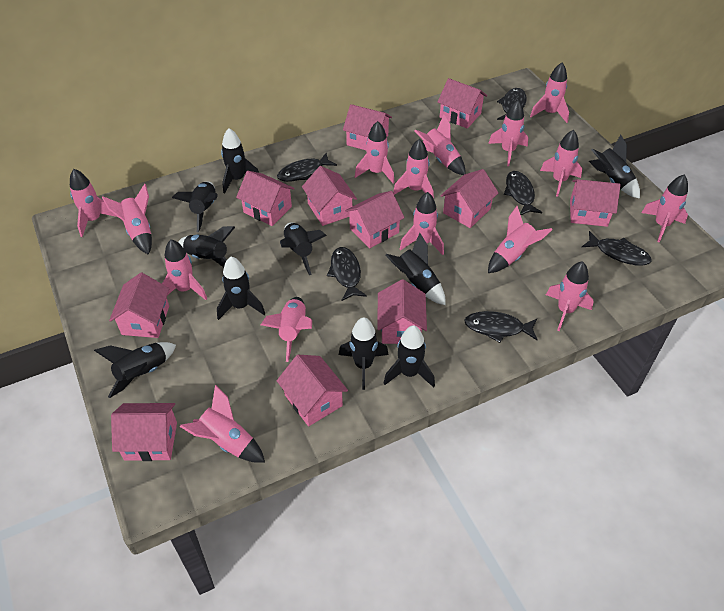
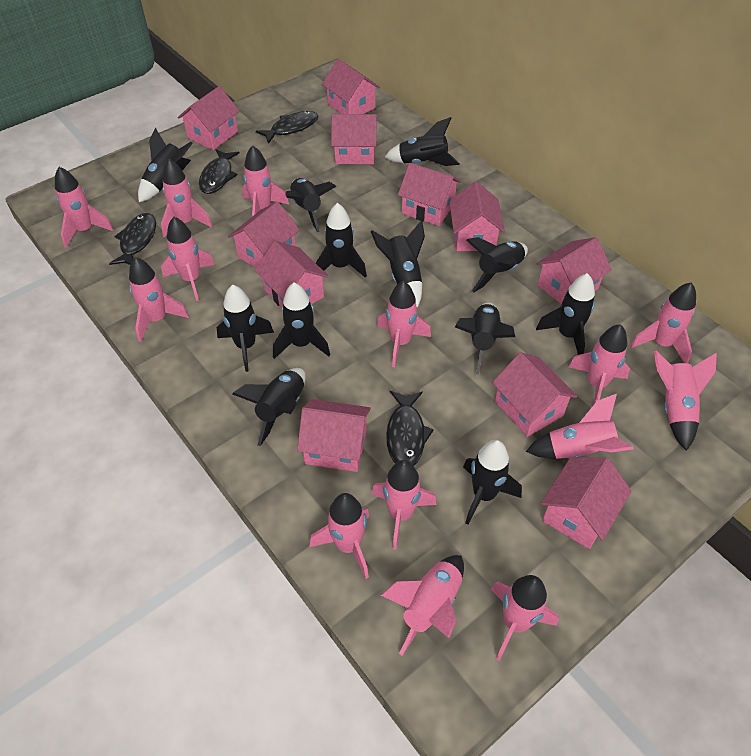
black fish: [277,153,337,182] [327,247,367,301] [464,311,538,343] [497,88,527,120] [504,171,542,215] [582,231,652,266] = 6 -> [109,213,156,265] [199,149,239,194] [256,111,318,144] [386,391,434,466] = 4
black rocket: [94,342,176,398] [172,181,218,232] [178,226,235,267] [217,257,265,320] [221,128,259,193] [280,222,327,275] [339,317,388,390] [383,325,435,388] [385,233,446,305] [589,134,640,199] = 10 -> [138,127,193,202] [217,285,274,372] [232,368,306,446] [273,282,330,359] [285,178,336,232] [316,203,367,278] [370,221,425,308] [385,117,460,166] [455,302,515,374] [463,440,522,525] [466,237,528,292] [536,273,595,355] = 12
pink rocket: [70,169,118,237] [102,184,152,255] [162,239,207,300] [180,385,265,463] [261,297,312,362] [355,121,395,184] [393,139,434,198] [400,192,444,255] [415,115,465,175] [488,100,528,166] [488,206,553,273] [530,63,569,123] [540,130,582,197] [546,261,594,331] [641,174,688,242] = 15 -> [55,167,114,248] [129,257,189,342] [161,159,213,238] [161,217,215,301] [242,145,289,217] [309,493,369,579] [371,460,436,550] [377,281,431,367] [381,555,464,655] [491,575,559,661] [526,394,634,459] [568,324,630,405] [630,282,696,364] [654,351,717,451] = 14

